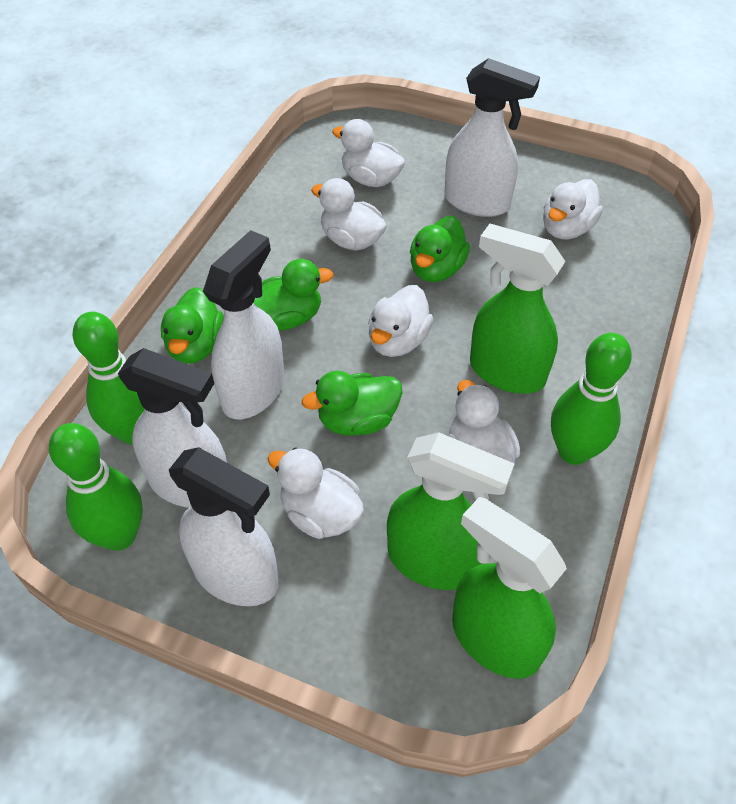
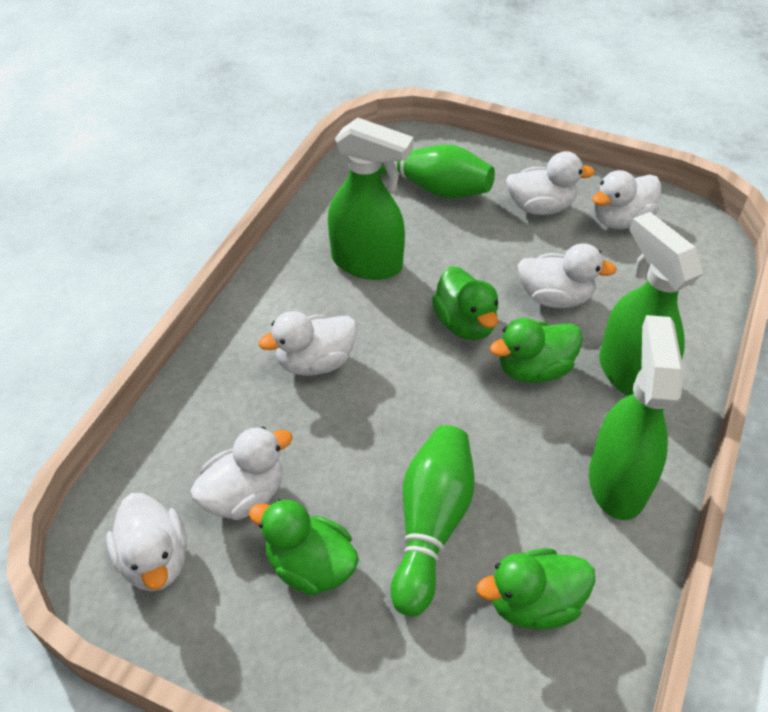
green bowling pin: [49,423,143,551] [72,312,145,445] [551,333,632,465] = 3 -> [379,144,495,198] [391,425,475,616] = 2
white spray bottle: [118,348,227,508] [169,447,279,606] [203,230,284,419] [445,58,540,217] = 4 -> none = 0

